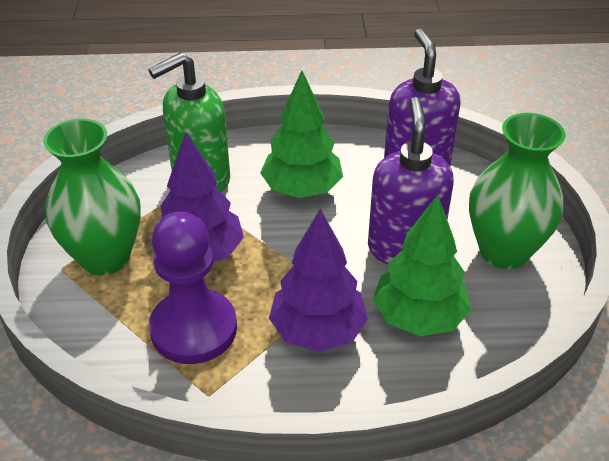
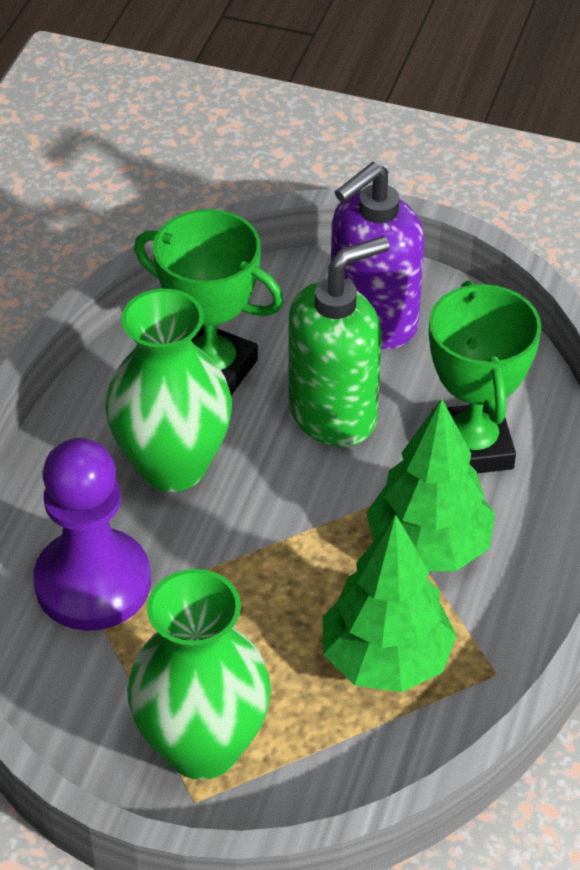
green trophy: none = 0 -> [134,209,284,396] [429,281,542,473] = 2
purple soap dispenser: [368,97,454,264] [384,29,461,166] = 2 -> [331,162,425,349] = 1
purple tree: [160,132,244,262] [269,209,368,352] = 2 -> none = 0

